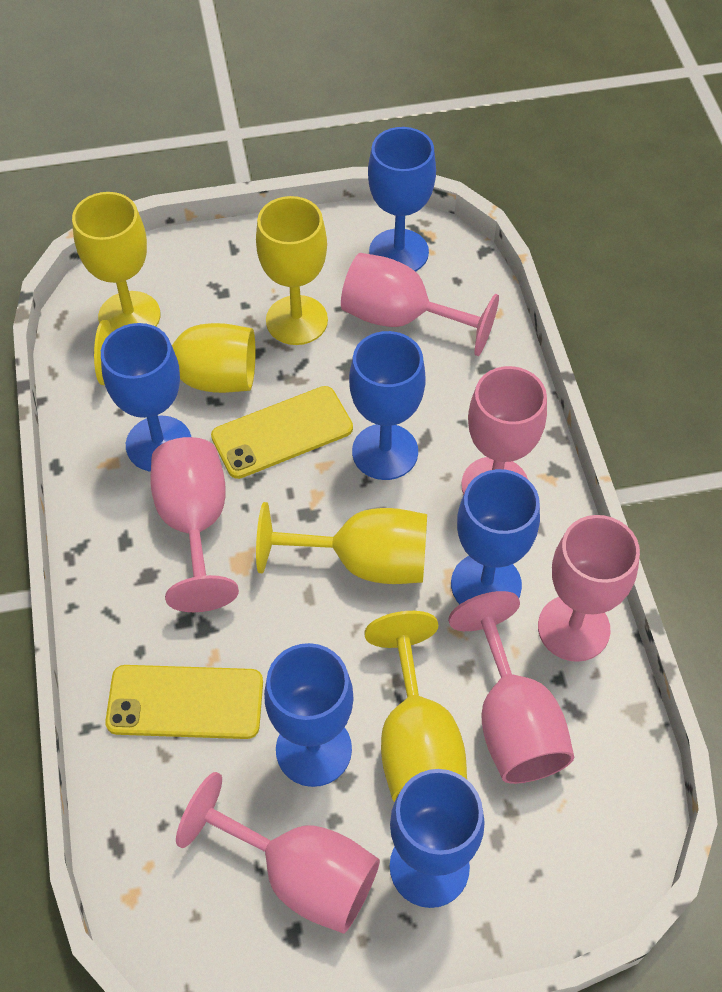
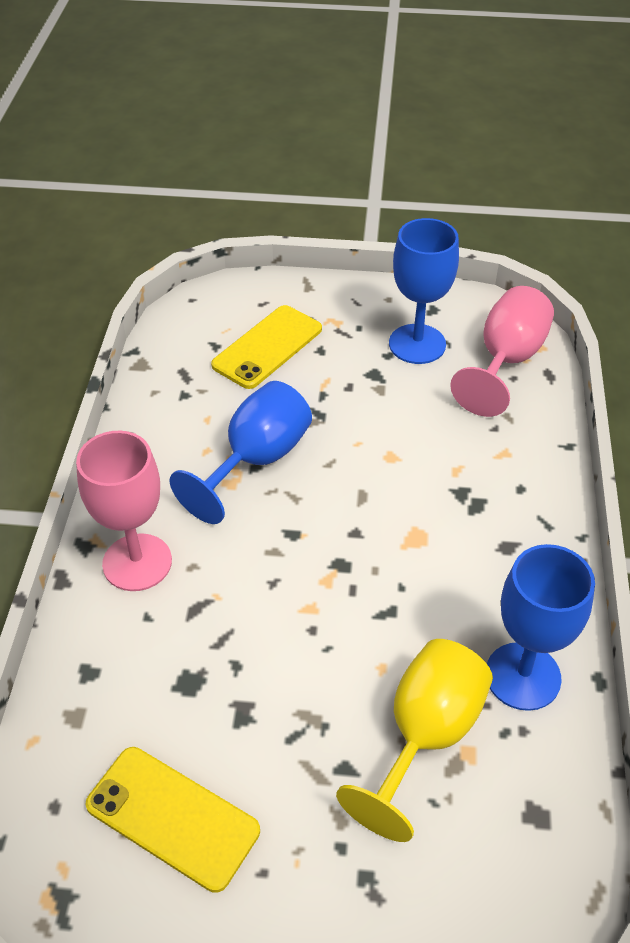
blue goblet: [101,323,191,472] [264,643,354,787] [349,331,426,480] [368,127,436,272] [390,769,485,908] [451,469,540,604] = 6 -> [169,381,312,524] [389,218,459,364] [487,544,595,711] = 3
pink goblet: [150,437,239,612] [176,772,380,934] [341,253,499,356] [448,591,574,784] [461,366,547,495] [538,515,640,662] = 6 -> [76,431,172,591] [450,286,554,417] = 2
yellow goblet: [72,192,161,332] [94,320,255,393] [256,196,328,345] [256,502,427,584] [365,611,467,802] = 5 -> [336,639,493,842] = 1

